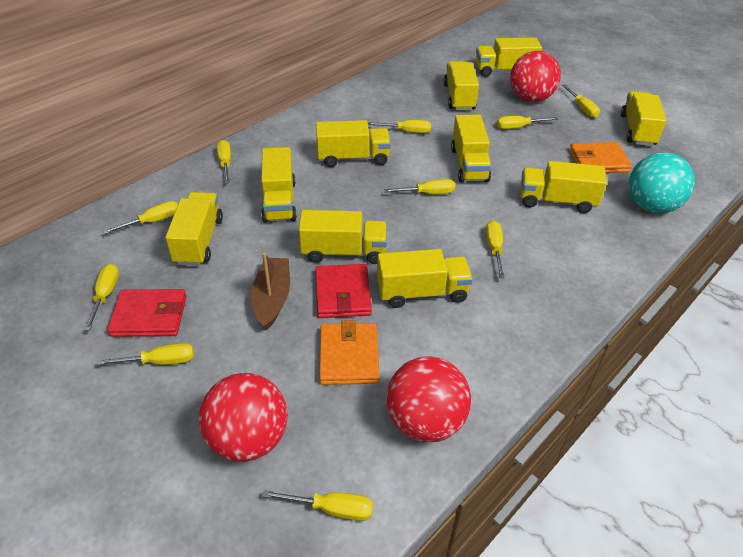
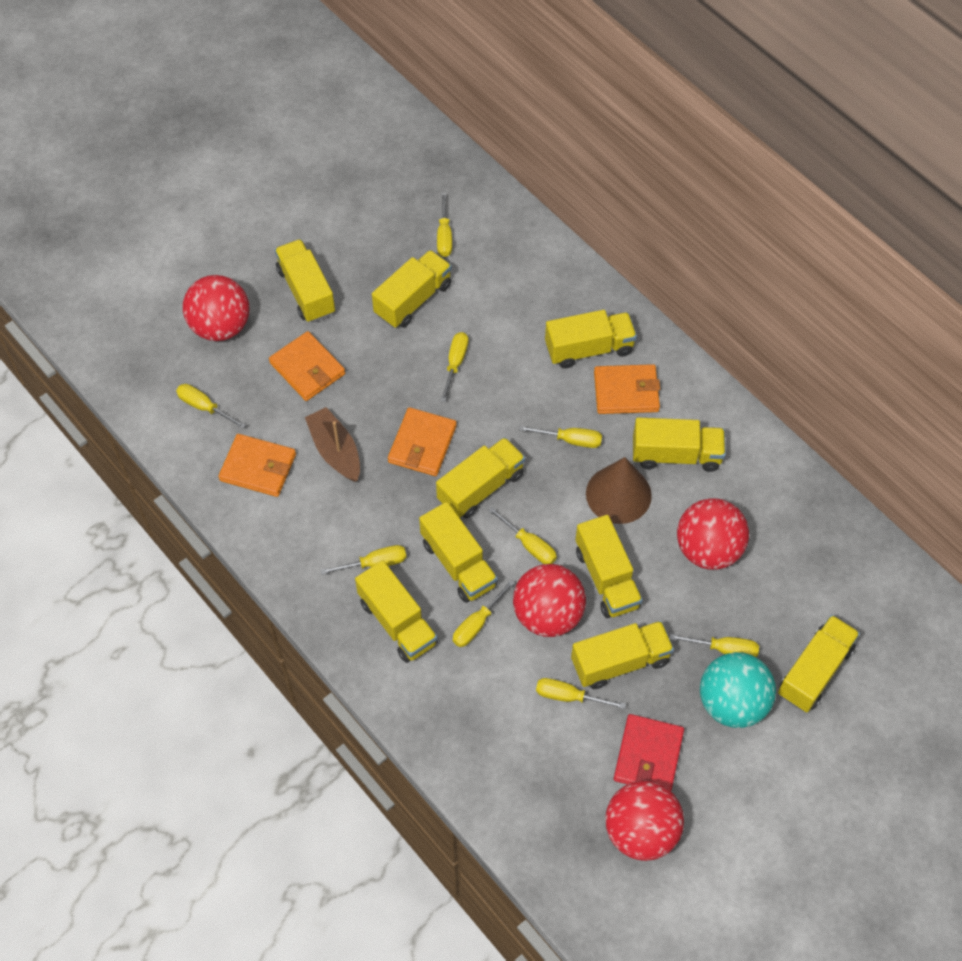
brown cone: none = 0 -> [586,457,652,524] = 1
orange wallet: [319,320,379,385] [569,142,632,173] = 2 -> [218,434,296,497] [269,331,345,401] [388,407,457,476] [594,364,660,414] = 4
red ball: [199,373,288,462] [386,356,471,442] [510,51,561,102] = 3 -> [183,275,250,341] [513,564,586,637] [605,781,684,861] [677,498,749,570] = 4
red wallet: [107,289,187,337] [316,264,372,318] = 2 -> [614,714,684,791] = 1
yellow screwdriver: [84,264,119,331] [97,343,194,365] [103,201,178,234] [217,140,231,184] [263,490,373,521] [368,120,431,133] [384,179,455,194] [486,221,505,278] [497,116,558,129] [562,85,600,118] = 10 -> [176,384,246,429] [320,545,407,575] [437,193,452,257] [440,332,469,402] [453,580,515,647] [488,507,557,564] [519,426,602,448] [536,678,626,709] [669,634,759,657] = 9

